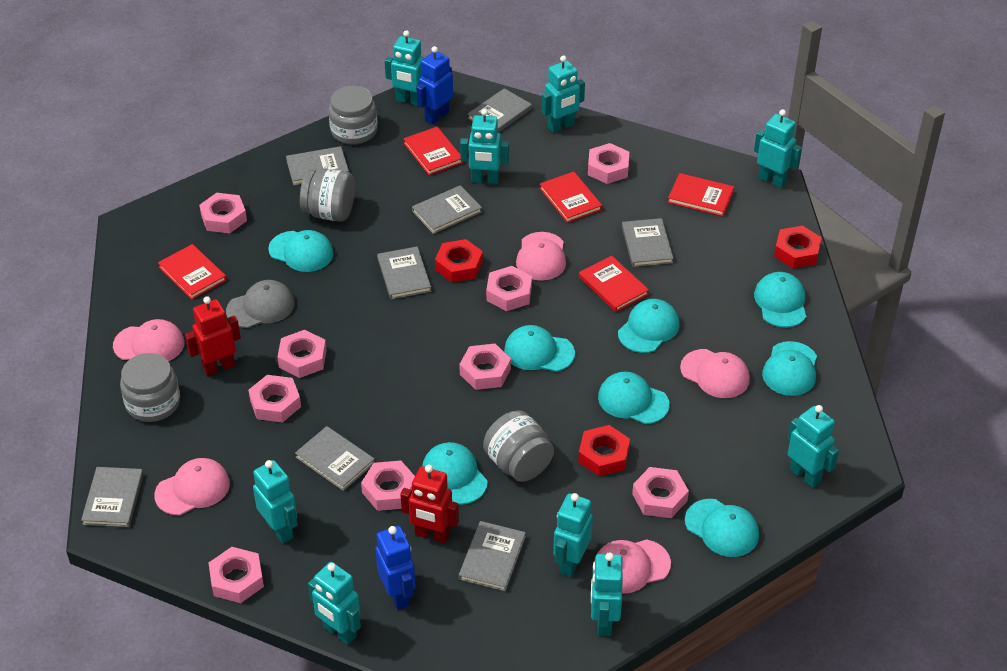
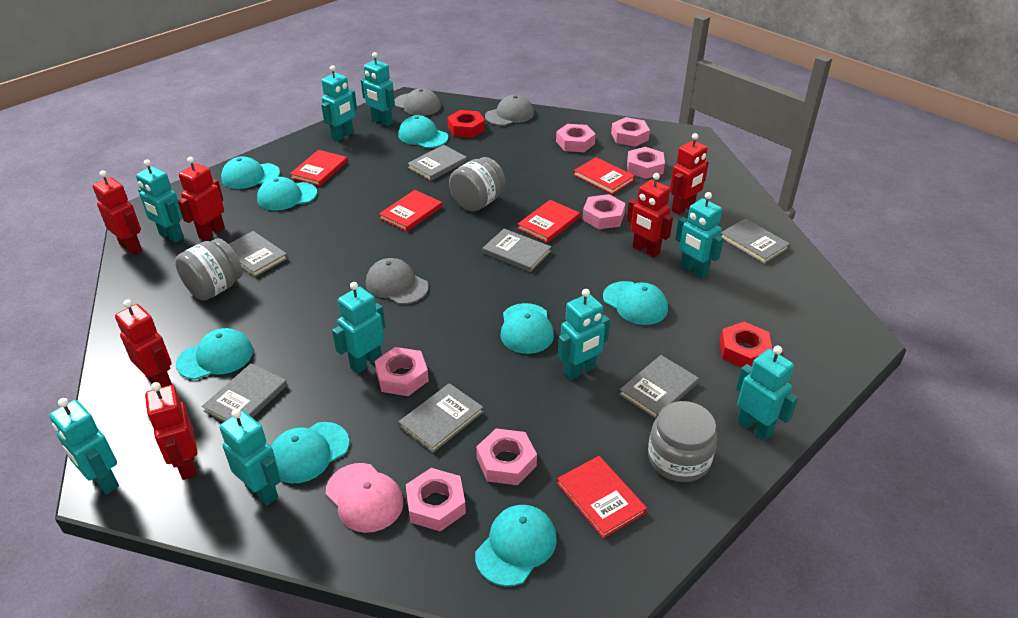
blue robot: [375,526,416,610] [416,46,453,125] = 2 -> none = 0
grey book: [81,467,144,527] [286,146,349,185] [295,426,375,491] [377,247,431,299] [412,185,482,234] [459,521,526,591] [468,88,532,133] [622,218,674,267] = 8 -> [202,363,287,422] [229,231,288,277] [399,383,483,453] [407,145,467,181] [483,229,551,272] [619,355,699,419] [721,219,790,264] = 7
grey cap: [226,280,295,328] = 1 -> [366,258,429,304] [395,88,441,116] [485,95,534,126] = 3
grey jar: [120,353,180,422] [300,168,355,222] [329,86,377,145] [483,410,554,482] = 4 -> [175,238,243,301] [449,157,506,211] [648,401,717,482] = 3
pink cap: [113,319,184,361] [154,458,230,515] [516,232,566,281] [593,539,671,594] [680,349,750,398] = 5 -> [326,463,404,533] = 1
pink nut: [199,193,247,233] [209,547,264,603] [248,375,301,423] [277,330,327,378] [361,461,415,511] [459,344,511,390] [486,266,532,311] [588,143,629,184] [632,467,689,518] = 9 -> [375,347,429,396] [406,468,466,532] [476,428,537,485] [556,124,596,152] [582,194,626,229] [611,117,650,147] [627,147,665,179] = 7
red nut: [435,239,483,283] [578,425,630,476] [774,226,822,268] = 3 -> [447,110,485,138] [720,322,773,368] = 2
red robot: [185,296,241,376] [400,465,459,543] = 2 -> [92,170,142,255] [115,299,172,387] [145,382,197,480] [178,157,225,241] [627,173,673,258] [670,133,709,215] = 6

